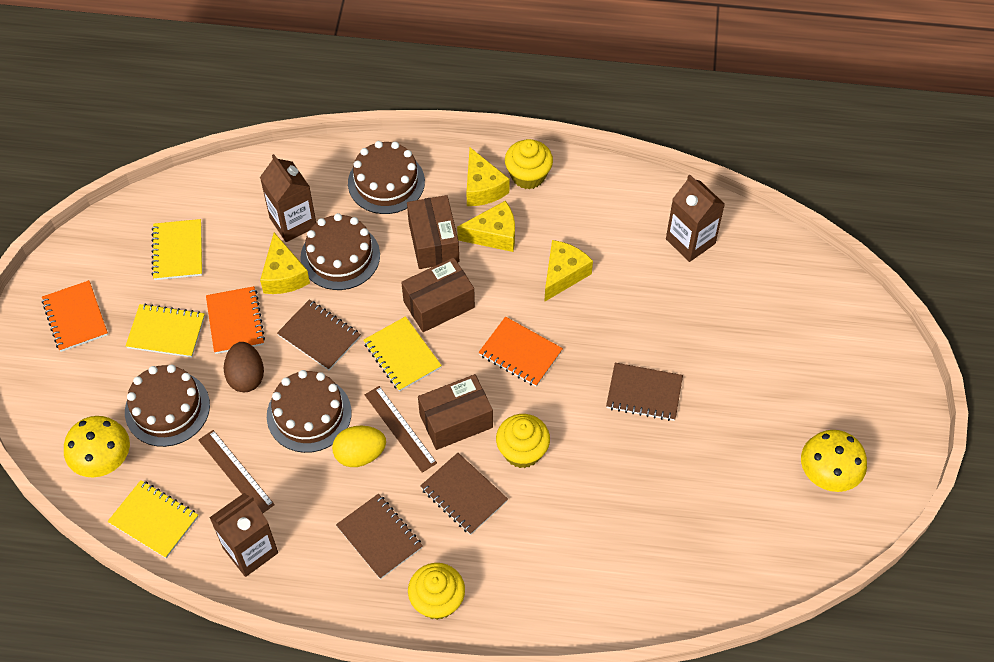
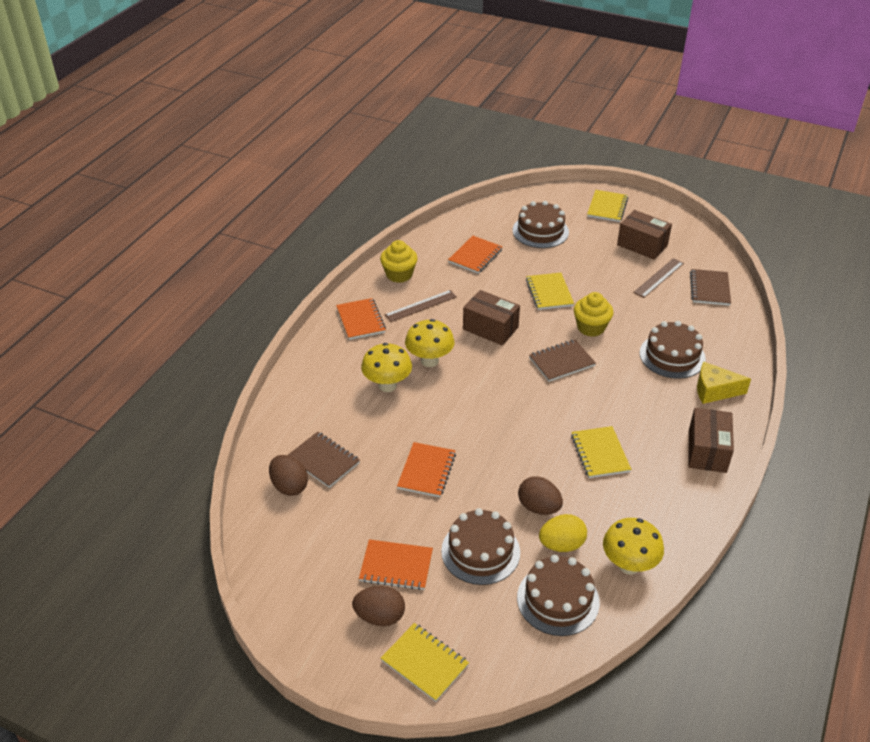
brown carton: [209,493,278,577] [260,154,316,242] [666,175,725,262] = 3 -> none = 0
brown egg: [224,342,264,392] = 1 -> [269,455,308,496] [352,586,405,626] [518,476,563,515] = 3
brown notebook: [277,300,361,370] [336,494,423,579] [420,453,508,535] [606,363,683,421] = 4 -> [287,432,360,488] [529,340,596,382] [690,269,731,306] = 3
orange notebook: [42,280,108,352] [206,286,265,354] [478,317,563,387] = 3 -> [336,298,386,340] [359,539,433,590] [397,442,456,497] [448,236,503,273] = 4
yellow cheese: [260,233,310,294] [457,201,515,252] [466,147,510,206] [544,240,593,302] = 4 -> [697,362,751,404] = 1
yellow cupcake: [408,563,465,620] [496,414,550,468] [505,139,553,190] = 3 -> [380,240,418,283] [574,292,614,337] = 2
yellow mushroom: [64,416,130,477] [801,430,867,492] = 2 -> [361,343,412,392] [405,319,454,367] [603,518,664,574] = 3

